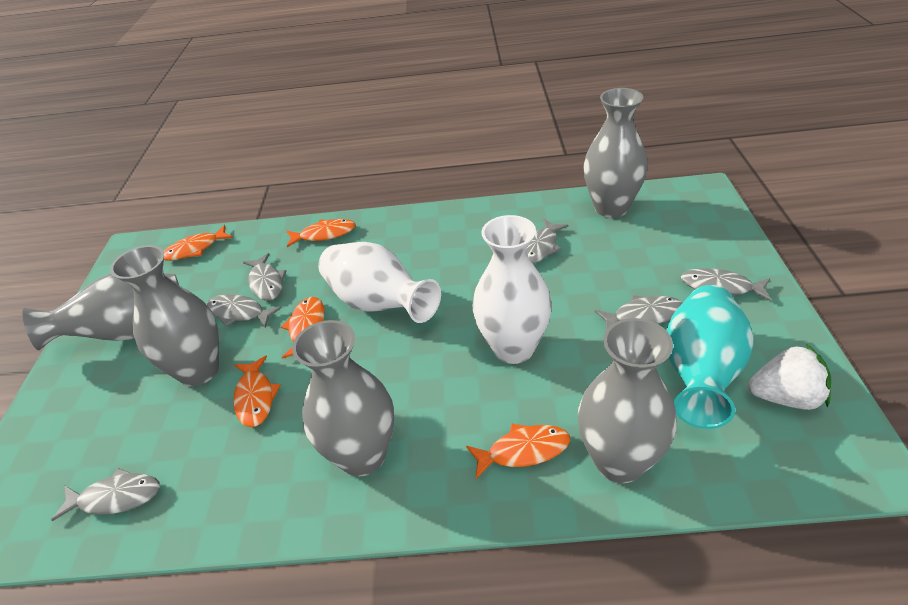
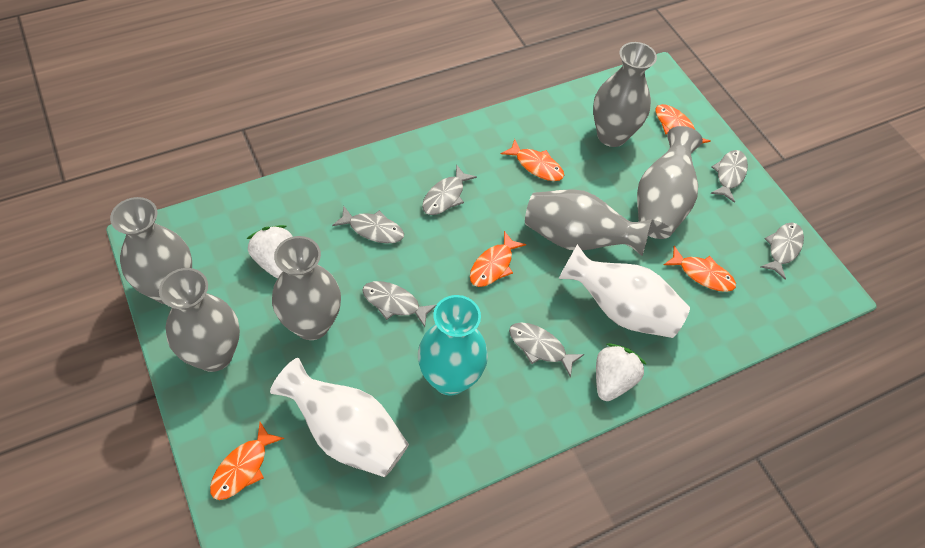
grey vase: [23,273,179,350] [110,245,219,386] [292,320,394,476] [577,318,677,483] [583,88,648,218] = 5 -> [110,197,192,304] [159,268,240,372] [272,236,341,340] [525,189,652,256] [593,42,657,147] [637,126,703,239] = 6
white strawberry: [748,344,831,410] = 1 -> [247,225,293,279] [596,343,647,401] = 2

